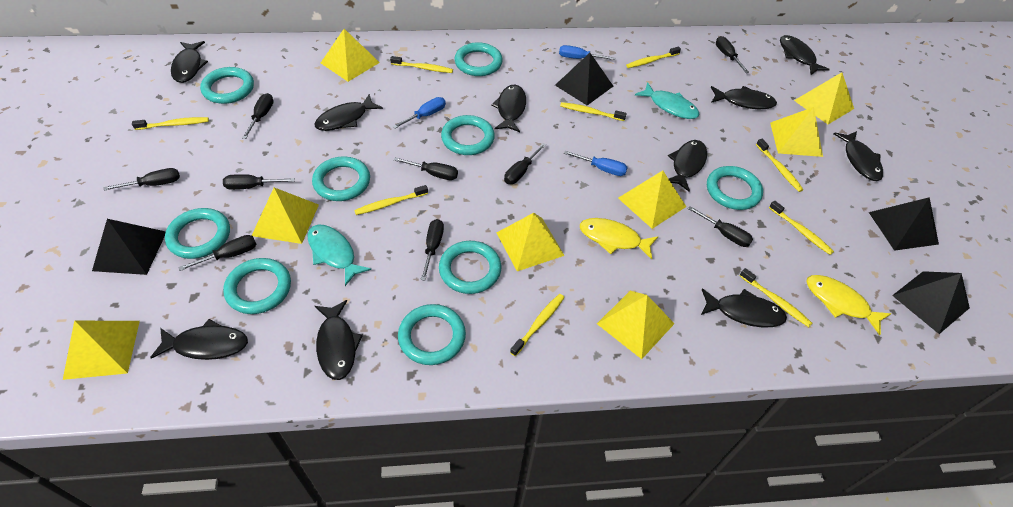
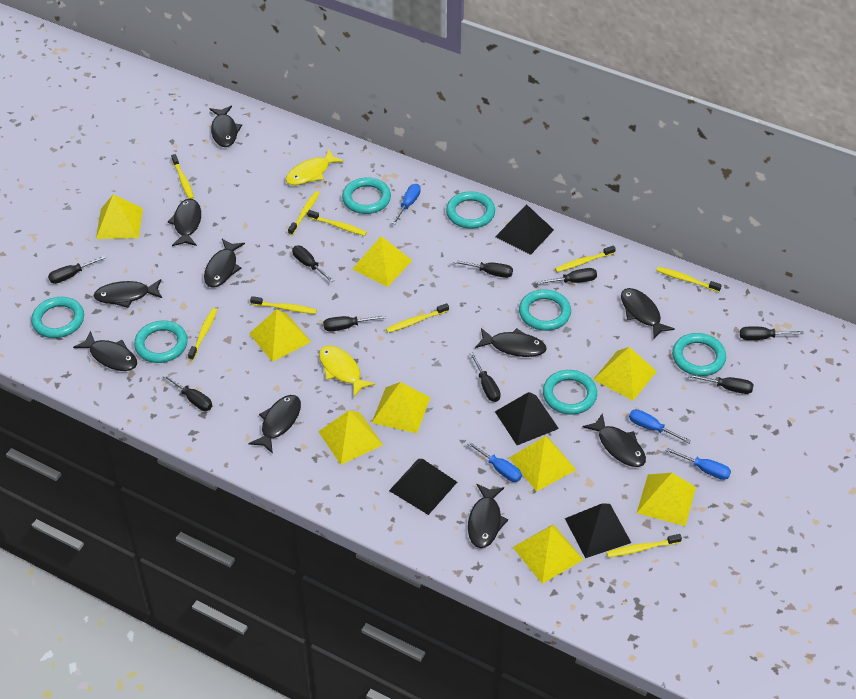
blue screwdriver: [392,97,446,129] [559,45,615,60] [564,151,628,176] = 3 -> [392,184,421,224] [467,441,522,482] [629,409,691,443] [666,448,731,480] = 4
turquoise fish: [307,224,371,286] [635,82,700,119] = 2 -> none = 0
turquoise ring: [165,208,230,259] [200,67,254,104] [223,258,291,314] [312,157,370,201] [398,304,466,365] [439,241,501,294] [441,115,495,155] [455,42,503,76] [707,166,763,210] = 9 -> [31,297,84,338] [134,320,188,363] [342,177,391,214] [446,191,495,229] [519,289,571,331] [543,370,597,415] [672,333,726,376] = 7
yellow pyramid: [63,321,140,380] [252,187,319,244] [321,29,380,82] [497,213,565,271] [597,291,675,359] [618,171,686,229] [770,107,823,157] [794,72,854,124] = 8 -> [96,194,143,239] [249,309,311,362] [318,410,383,465] [352,236,412,287] [372,382,430,433] [509,436,576,492] [513,524,583,584] [593,347,657,400] [637,473,696,526] = 9

